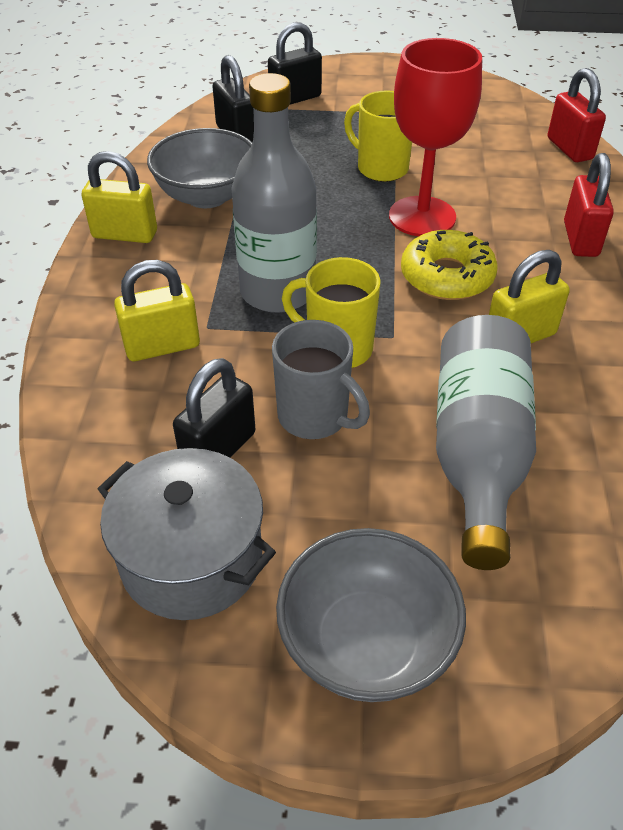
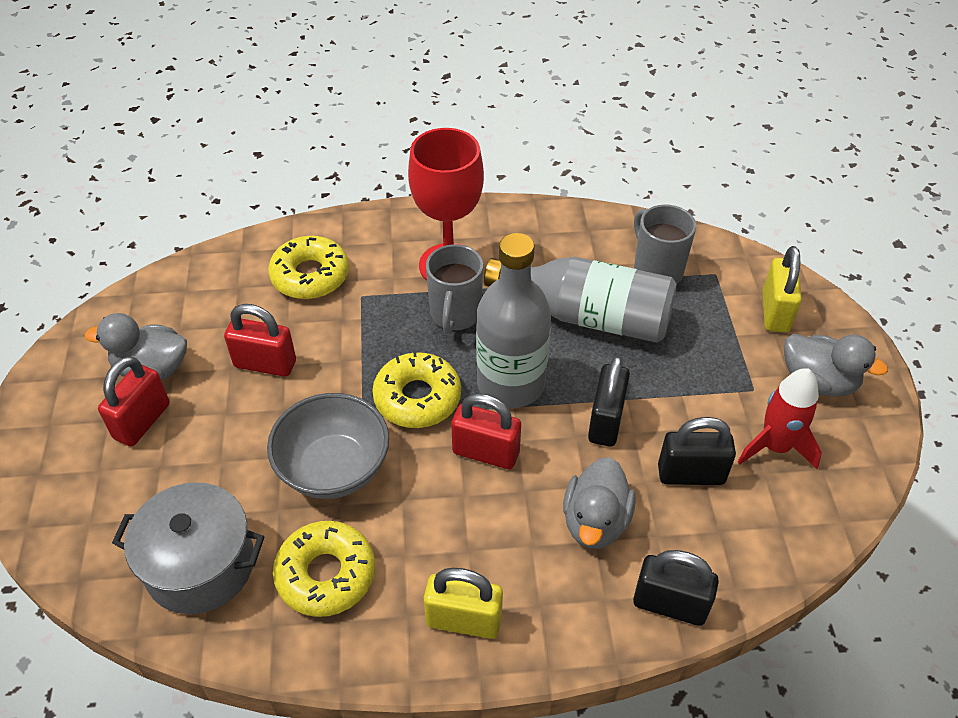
grey bowl: [147,128,252,208] [276,528,466,702] = 2 -> [267,393,389,499] = 1
grey duck: none = 0 -> [85,313,187,380] [563,457,636,549] [784,334,888,397] = 3
grey mug: [272,320,370,439] = 1 -> [426,244,483,333] [634,204,696,284] = 2
red padlock: [548,68,606,162] [564,153,614,257] = 2 -> [98,356,170,446] [224,304,296,377] [451,393,521,469] = 3
red rocket: none = 0 -> [738,368,822,469] = 1
yellow donut: [401,230,498,300] = 1 -> [268,236,349,299] [273,521,375,617] [372,350,461,428] = 3
yellow mug: [282,257,380,368] [344,90,412,182] = 2 -> none = 0
yellow padlock: [82,151,157,243] [114,260,200,361] [489,250,570,343] = 3 -> [424,568,503,639] [763,246,802,333] = 2

